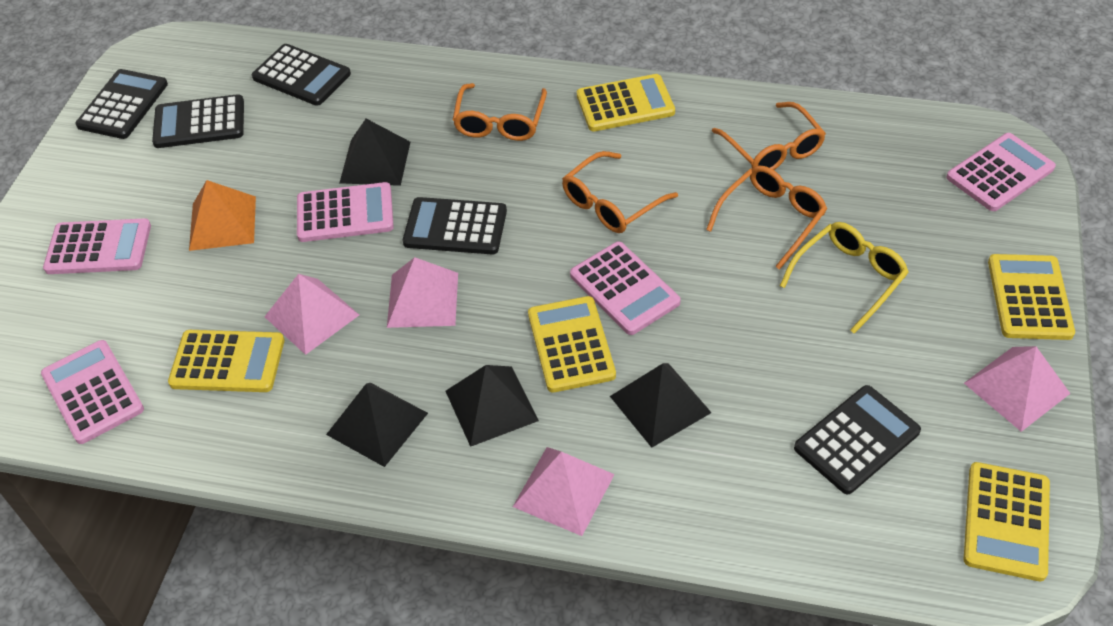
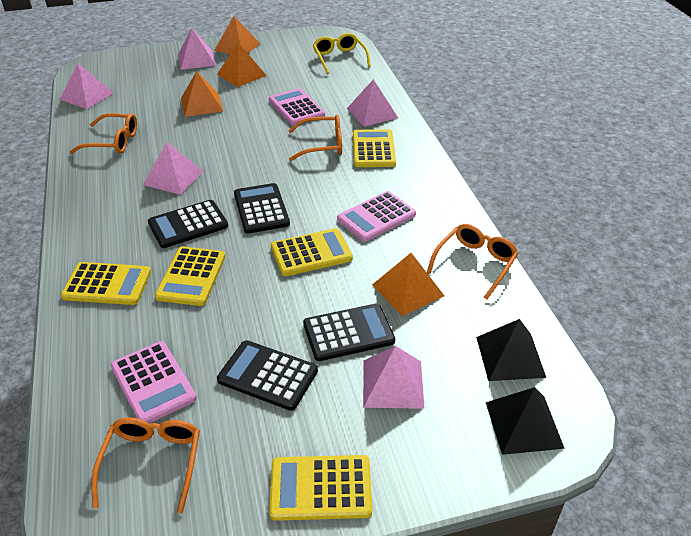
black calculator: [75,69,168,139] [152,94,244,148] [252,44,351,106] [403,197,507,254] [794,385,921,495] = 5 -> [148,200,228,248] [217,340,318,411] [234,183,290,234] [303,304,395,361] = 4
black pyramid: [326,383,428,467] [340,119,410,186] [446,365,539,447] [610,363,712,448] = 4 -> [476,319,546,381] [486,387,565,455] = 2
orange pyramid: [189,180,256,251] = 1 -> [181,71,223,117] [214,16,260,54] [217,42,267,87] [372,253,444,316] = 4
pink calculator: [41,340,144,444] [43,218,151,274] [297,182,394,242] [570,242,681,335] [946,133,1056,211] = 5 -> [111,341,197,423] [269,88,325,125] [337,191,416,242] = 3
pink pyramid: [264,274,359,355] [387,257,458,328] [513,447,615,536] [964,346,1071,432] = 4 -> [60,63,113,109] [143,142,203,195] [178,28,216,70] [347,79,398,127] [363,346,425,409] = 5

